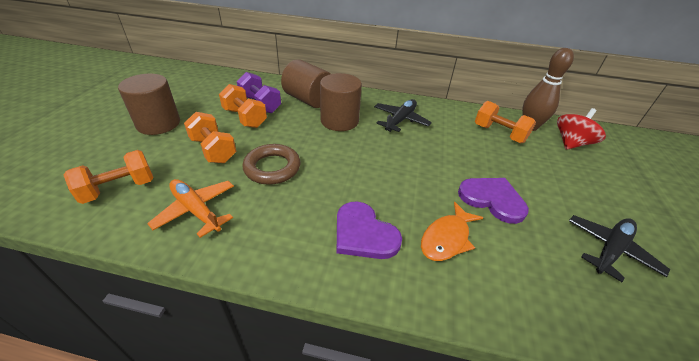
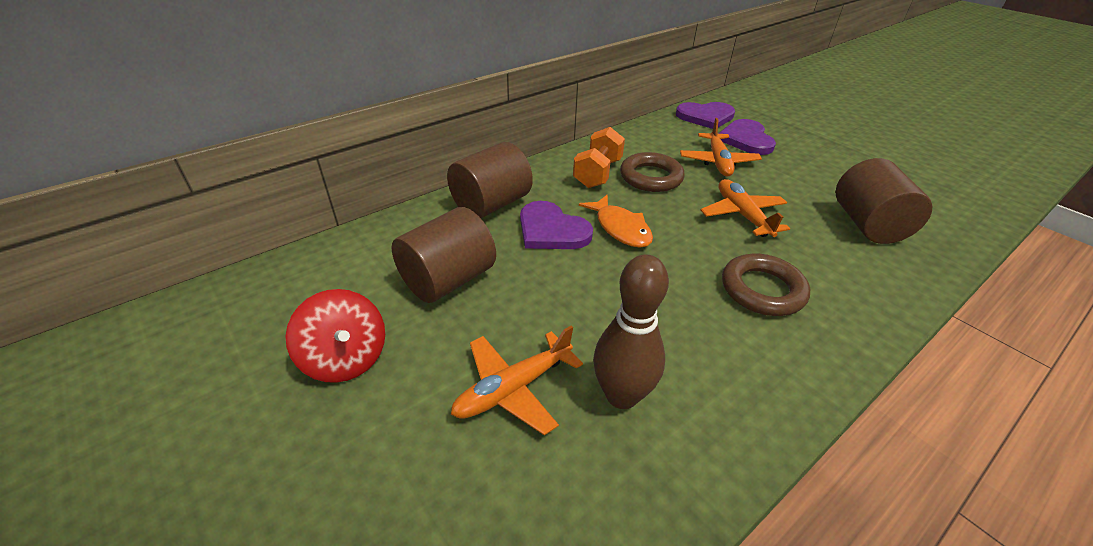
black plane: [374,99,432,132] [569,215,670,282] = 2 -> none = 0
brown ring: [242,144,300,185] = 1 -> [620,152,685,192] [722,254,810,316] = 2
orange dumbbell: [63,150,153,204] [184,112,237,163] [219,84,267,128] [475,101,536,143] = 4 -> [573,127,625,188] = 1
orange plane: [147,179,234,238] = 1 -> [451,326,583,435] [680,118,762,177] [700,179,790,237] = 3
purple dumbbell: [237,72,281,113] = 1 -> none = 0
purple heart: [337,201,402,259] [458,178,529,224] = 2 -> [520,201,593,249] [676,102,735,129] [718,119,776,155] = 3

